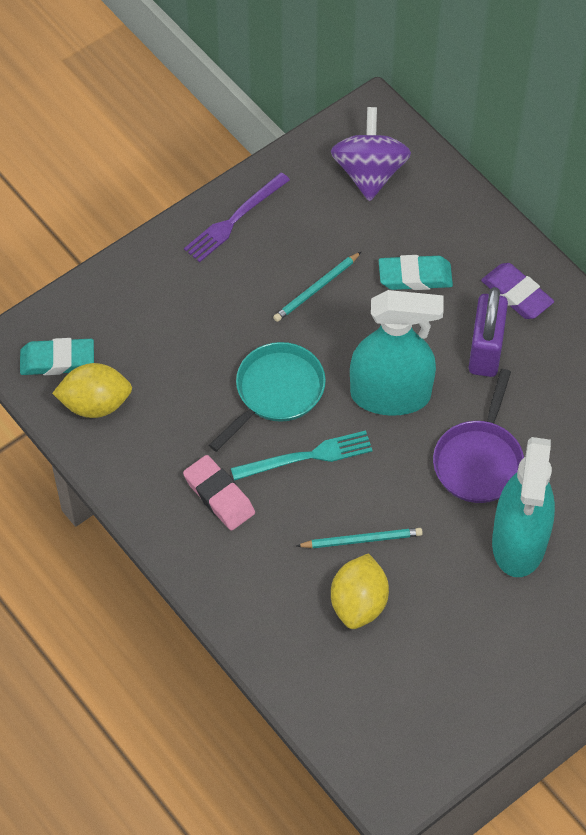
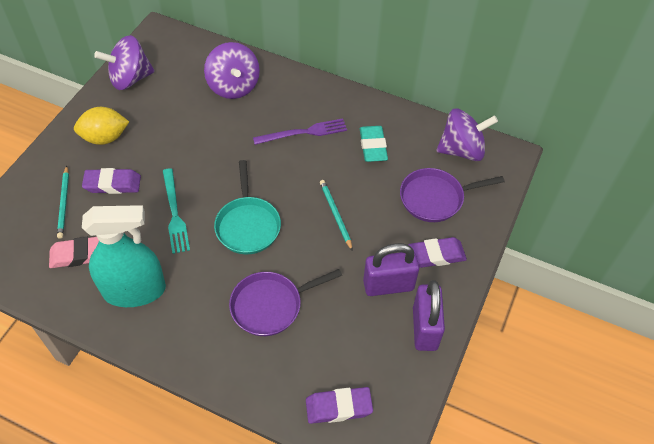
purple eraser: [481,263,554,319] = 1 -> [82,168,141,194] [306,387,373,424] [408,237,467,268] = 3
purple padlock: [469,287,508,377] = 1 -> [363,243,419,296] [413,280,445,351] = 2
purple pan: [433,369,524,503] = 1 -> [229,269,342,336] [400,168,505,222] = 2
purple spinning top: [331,107,411,201] = 1 -> [94,35,155,90] [204,42,260,99] [436,109,498,161] = 3
turquoise eraser: [20,338,94,375] [379,255,453,290] = 2 -> [360,126,388,162] = 1
turquoise spray bottle: [350,290,444,416] [492,437,555,577] = 2 -> [82,205,166,307] = 1
yellow lemon: [52,363,132,418] [331,553,389,629] = 2 -> [74,107,129,145] = 1

